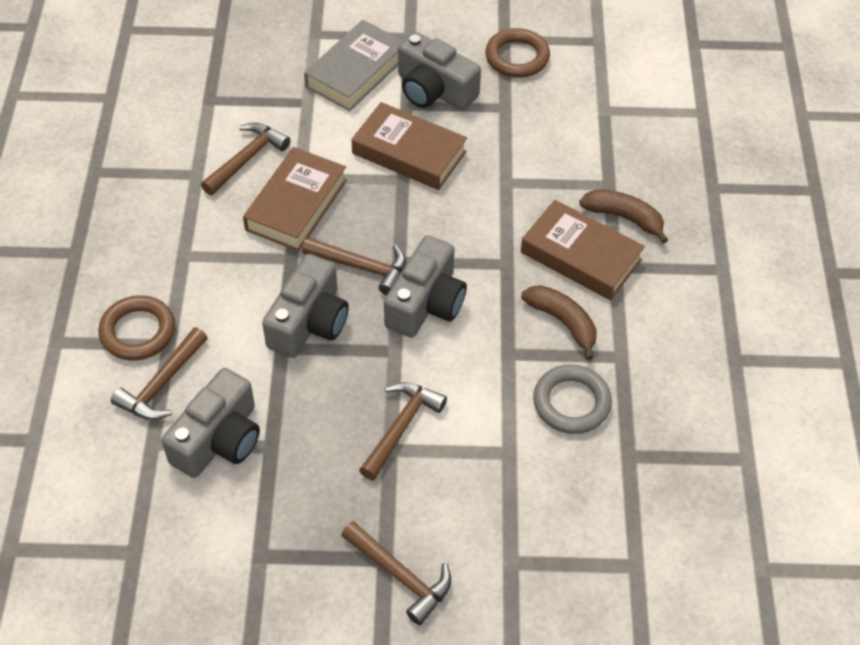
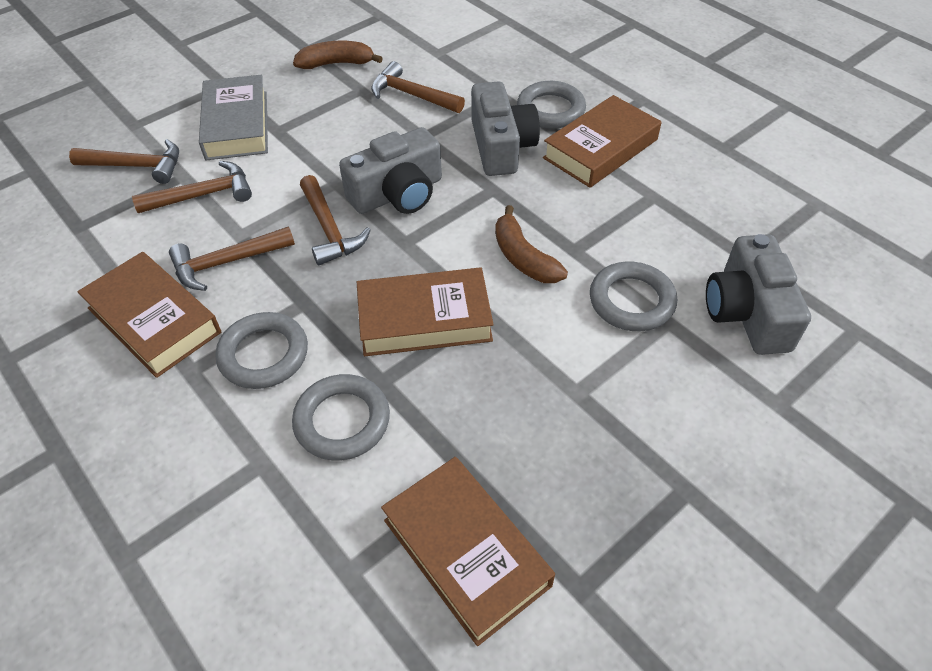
brown book: [243,147,347,251] [351,102,467,190] [521,200,645,300] = 3 -> [77,252,221,378] [357,268,494,356] [381,457,555,646] [543,95,661,188] = 4
brown ring: [98,295,175,360] [485,28,550,77] = 2 -> none = 0
grey camera: [162,368,260,478] [262,254,349,358] [384,235,467,338] [398,32,481,110] = 4 -> [339,127,442,214] [471,81,540,176] [706,234,811,355] = 3
grey ring: [533,364,612,434] = 1 -> [215,312,308,389] [292,374,390,461] [517,81,586,129] [590,262,677,331] = 4

